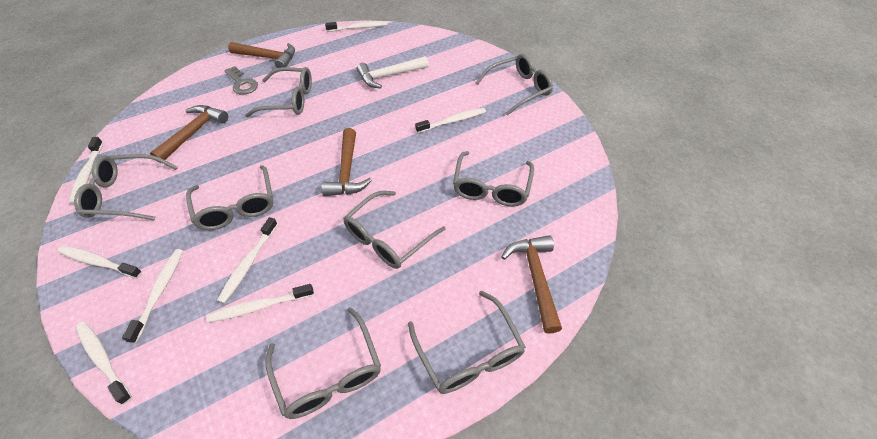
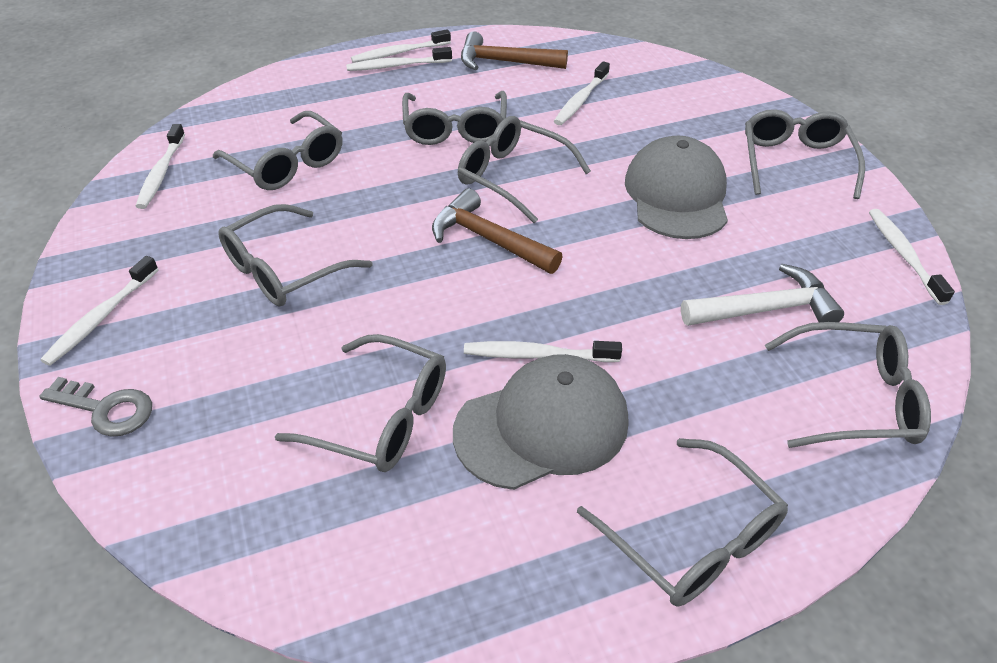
brown hammer: [150,105,228,163] [228,42,295,68] [321,128,372,196] [501,235,562,334] = 4 -> [432,188,563,274] [461,31,568,70] = 2
grey cap: none = 0 -> [453,354,629,490] [625,136,728,239] = 2
white toothbrush: [58,246,142,278] [69,137,103,204] [75,321,132,405] [122,249,183,343] [206,284,314,323] [217,217,278,304] [325,21,388,32] [415,108,486,133] = 8 -> [40,256,159,366] [136,124,185,209] [346,47,452,71] [351,29,451,63] [464,341,622,362] [554,61,610,125] [869,209,955,305] = 7

